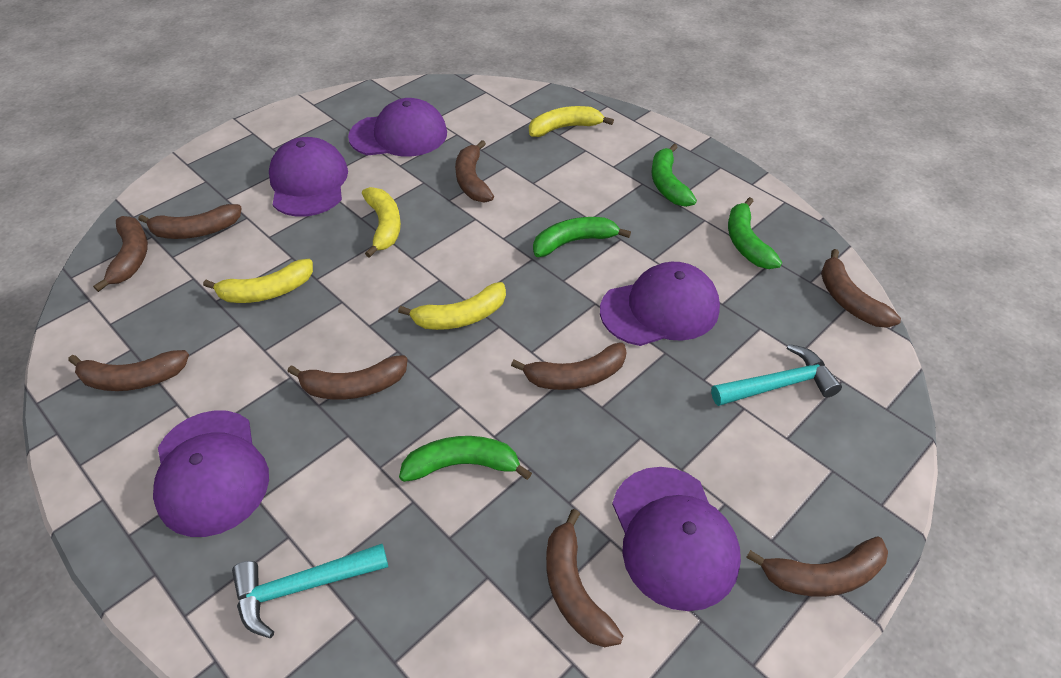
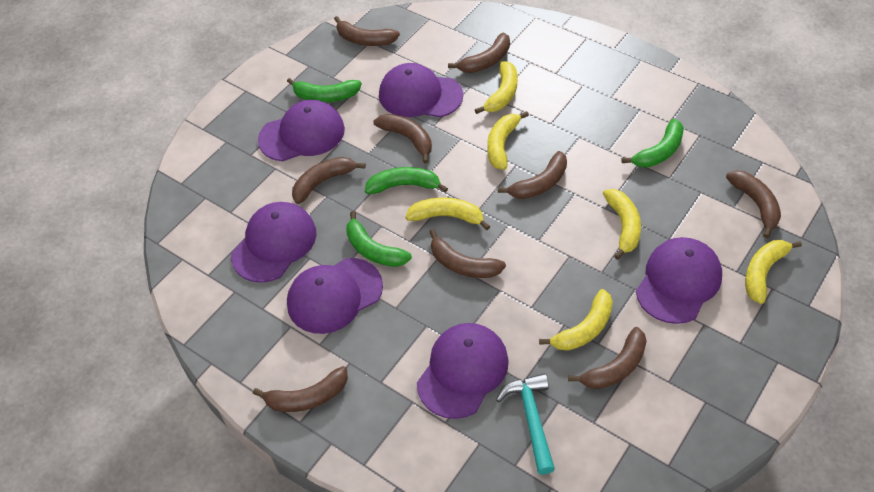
purple cap: [153,410,269,537] [269,137,348,217] [348,98,447,157] [600,262,720,346] [612,467,741,611] = 5 -> [231,202,317,283] [258,100,345,161] [287,258,383,334] [379,63,463,117] [417,323,509,419] [636,237,722,324] = 6
turquoise hammer: [232,544,388,638] [711,344,842,406] = 2 -> [496,373,555,475] = 1
yellow banana: [203,259,313,303] [362,187,401,258] [398,282,506,330] [529,106,614,137] = 4 -> [406,197,490,230] [475,61,518,114] [487,111,529,170] [539,289,613,351] [603,189,641,260] [745,240,802,304] = 6

